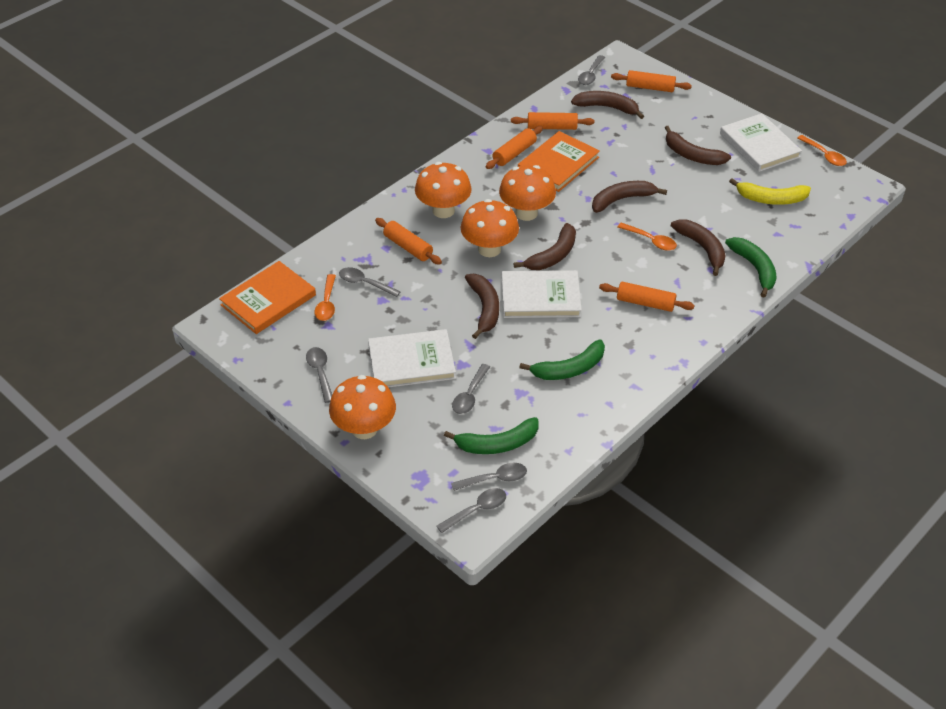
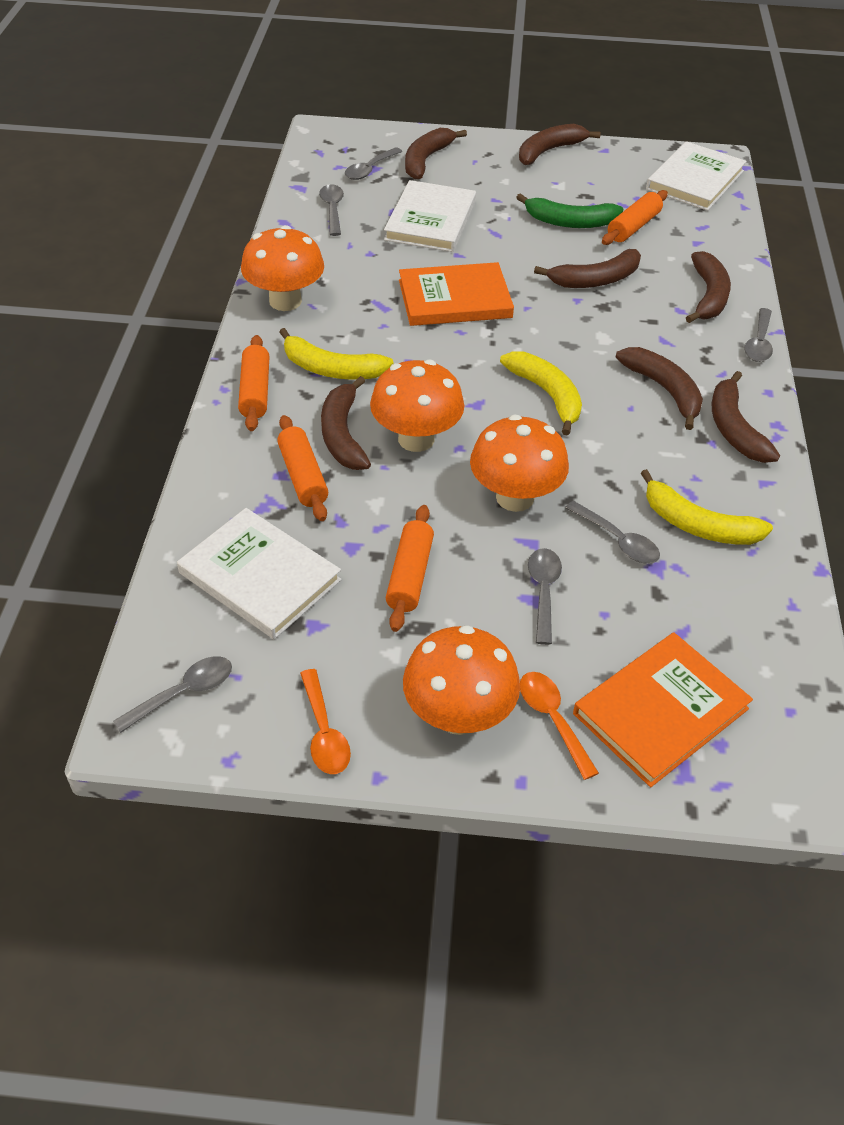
brown banana: [465,274,499,339] [514,223,576,270] [571,91,644,119] [592,181,667,213] [665,126,731,165] [671,219,726,276] = 6 -> [321,376,371,470] [405,128,467,180] [519,124,601,165] [534,249,641,288] [615,347,703,430] [686,251,731,323] [712,371,780,463] = 7
green banana: [444,417,539,454] [519,339,605,380] [725,237,777,298] = 3 -> [516,193,623,228] = 1
orange rolling pin: [375,218,442,265] [486,126,543,169] [511,112,594,130] [599,282,695,312] [611,70,692,92] = 5 -> [238,335,270,431] [277,415,328,521] [386,505,434,632] [602,190,668,245] = 4
orange spoon: [314,274,336,321] [618,222,677,251] [797,135,847,166] = 3 -> [300,669,351,774] [520,672,599,780] = 2
yellow banana: [729,178,811,205] = 1 -> [279,328,394,380] [500,351,582,436] [641,469,773,545] = 3

